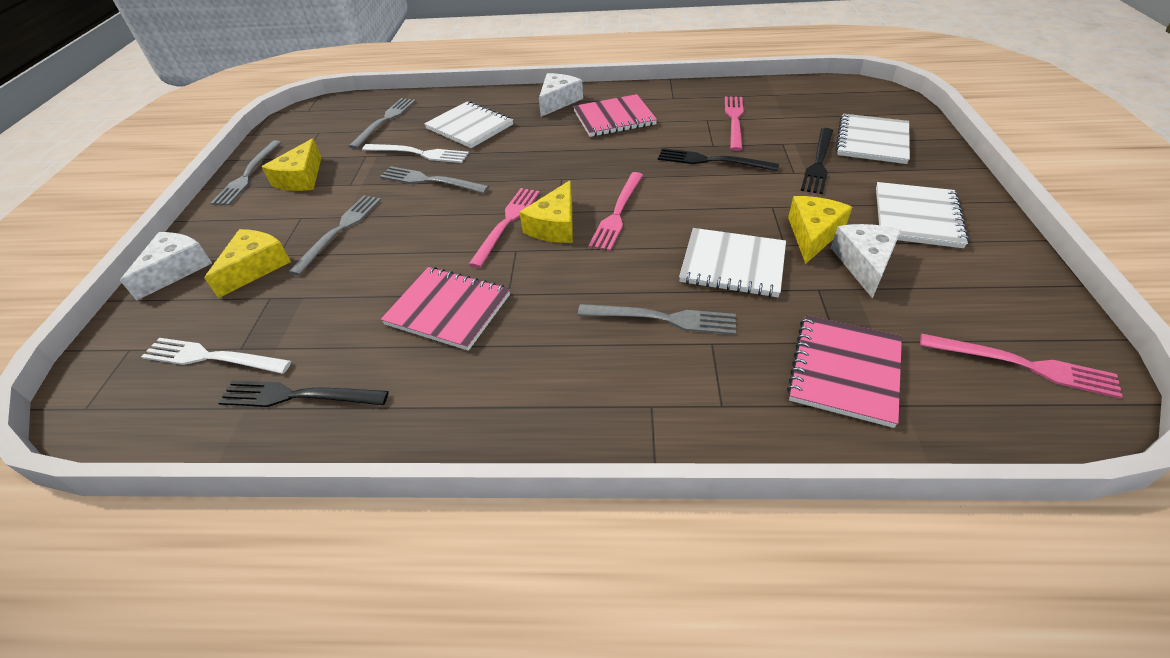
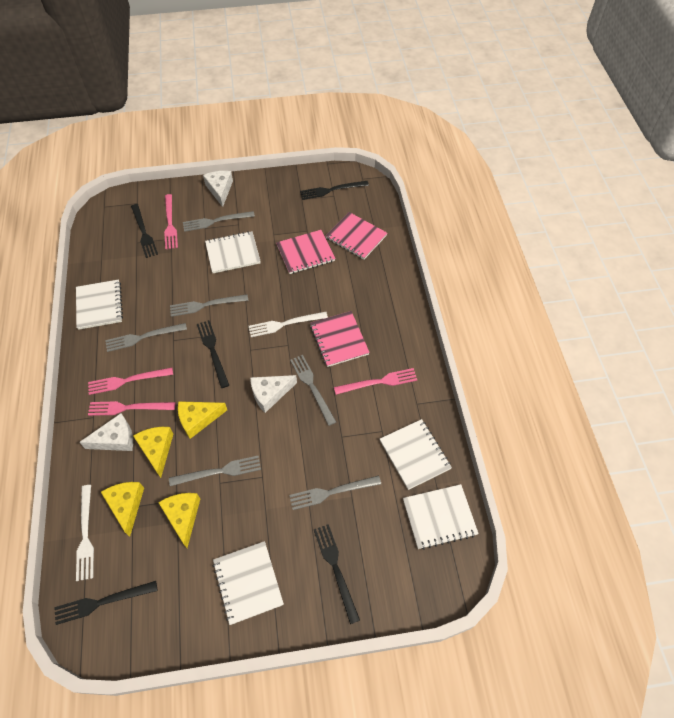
black fork: [218,380,389,407] [658,148,779,171] [801,128,833,194] = 3 -> [54,581,157,625] [131,204,158,258] [197,320,229,388] [300,181,369,200] [314,524,360,624] = 5
grey fork: [211,140,282,205] [289,195,381,276] [349,98,416,149] [380,166,489,193] [578,304,736,335] = 5 -> [105,323,187,352] [169,456,261,486] [170,294,248,317] [183,211,255,232] [289,476,381,510] [290,355,336,426] = 6
white notebook: [424,101,513,148] [679,228,786,297] [836,114,910,164] [876,182,969,248] = 4 -> [76,279,123,330] [205,231,261,273] [213,541,284,625] [380,419,452,490] [403,484,479,550] = 5

